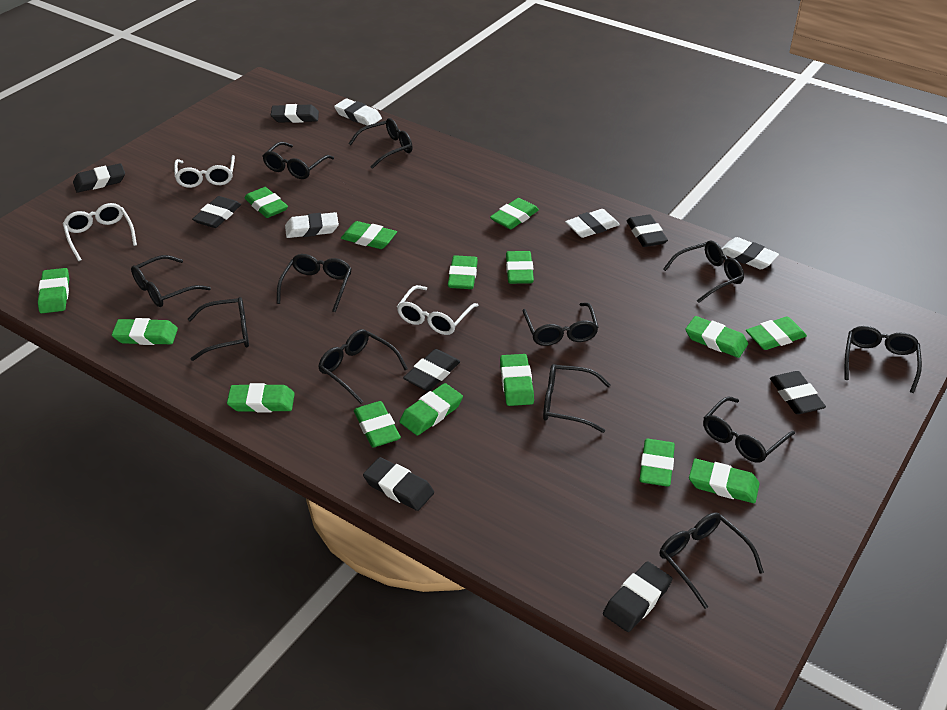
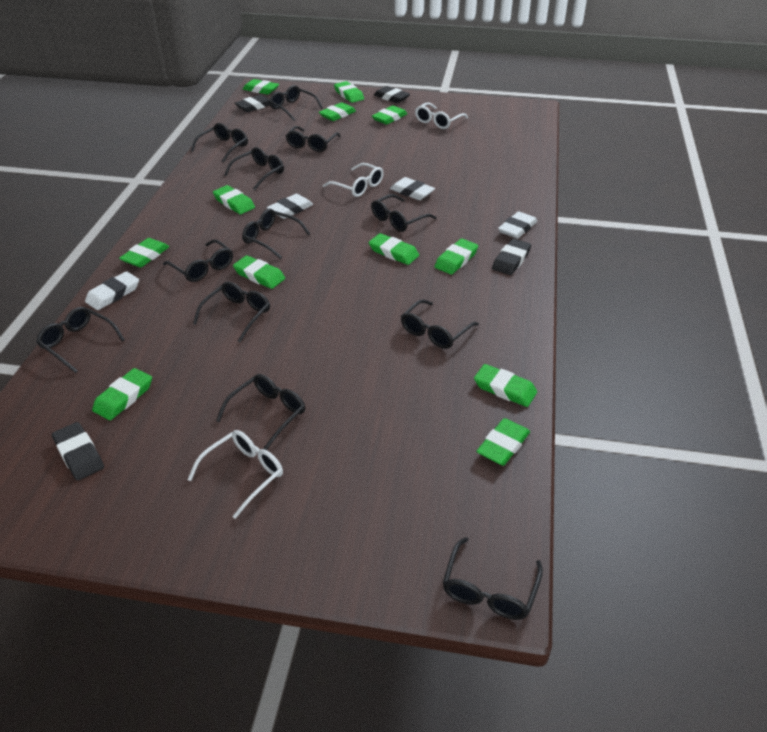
black eraser: [73,163,125,193] [192,196,241,228] [271,104,319,123] [363,457,434,511] [403,349,460,391] [603,561,672,632] [627,214,668,247] [770,371,826,414] = 8 -> [52,422,104,481] [235,95,270,112] [374,86,410,103] [492,239,531,275] = 4
green eraser: [38,268,69,313] [112,318,178,345] [227,383,295,412] [245,187,288,218] [341,221,397,249] [354,401,401,447] [400,383,463,436] [448,255,478,289] [490,198,539,229] [500,354,534,406] [506,251,534,284] [639,439,675,487] [685,316,748,358] [689,459,760,503] [746,316,807,350] = 15 -> [92,368,152,420] [119,238,169,268] [213,185,255,214] [233,255,285,289] [243,79,279,95] [319,102,356,121] [334,81,364,103] [369,233,419,265] [372,106,407,125] [434,238,478,275] [474,364,537,407] [476,418,530,466] = 12

